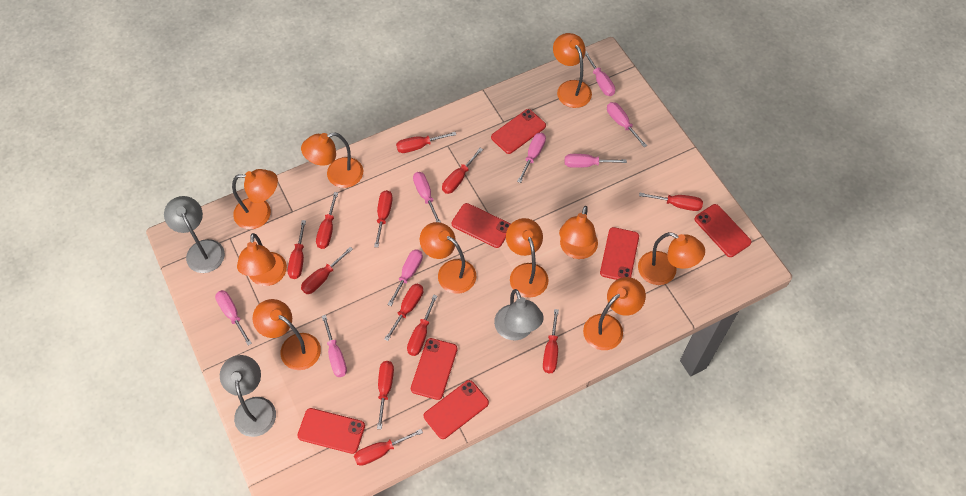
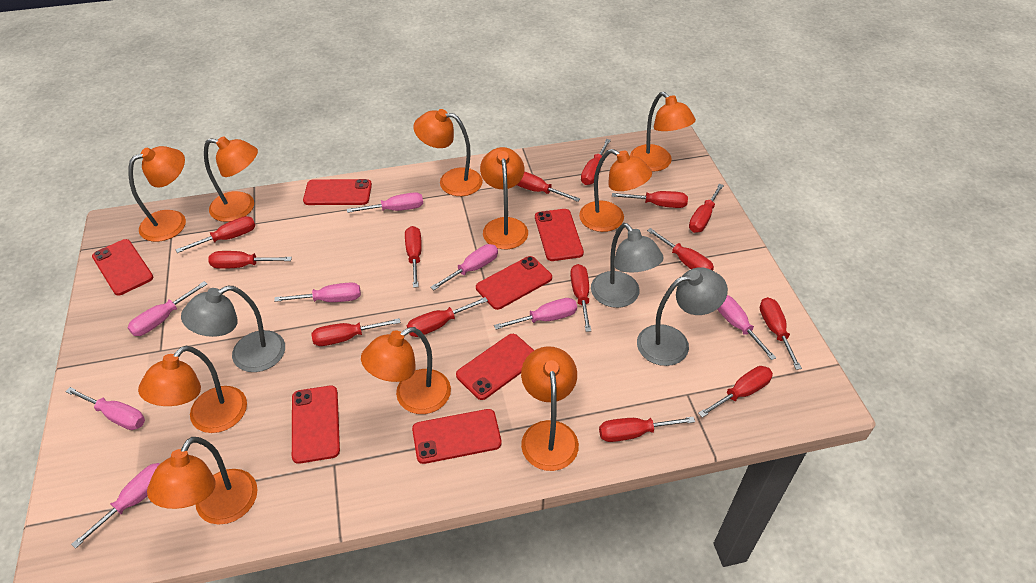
red screwdriver: [288,220,306,279] [301,247,353,294] [316,192,338,249] [354,429,423,466] [374,190,393,248] [377,361,394,429] [384,284,423,341] [396,132,456,153] [407,295,437,356] [442,148,483,194] [543,309,559,373] [639,193,703,211] = 12 -> [176,216,255,253] [208,251,292,269] [311,318,401,346] [405,226,422,288] [407,297,488,337] [517,171,580,202] [570,264,591,332] [581,139,611,185] [599,417,695,442] [612,191,688,208] [647,228,714,271] [689,184,724,233] [698,366,773,418] [760,297,802,370] = 14

